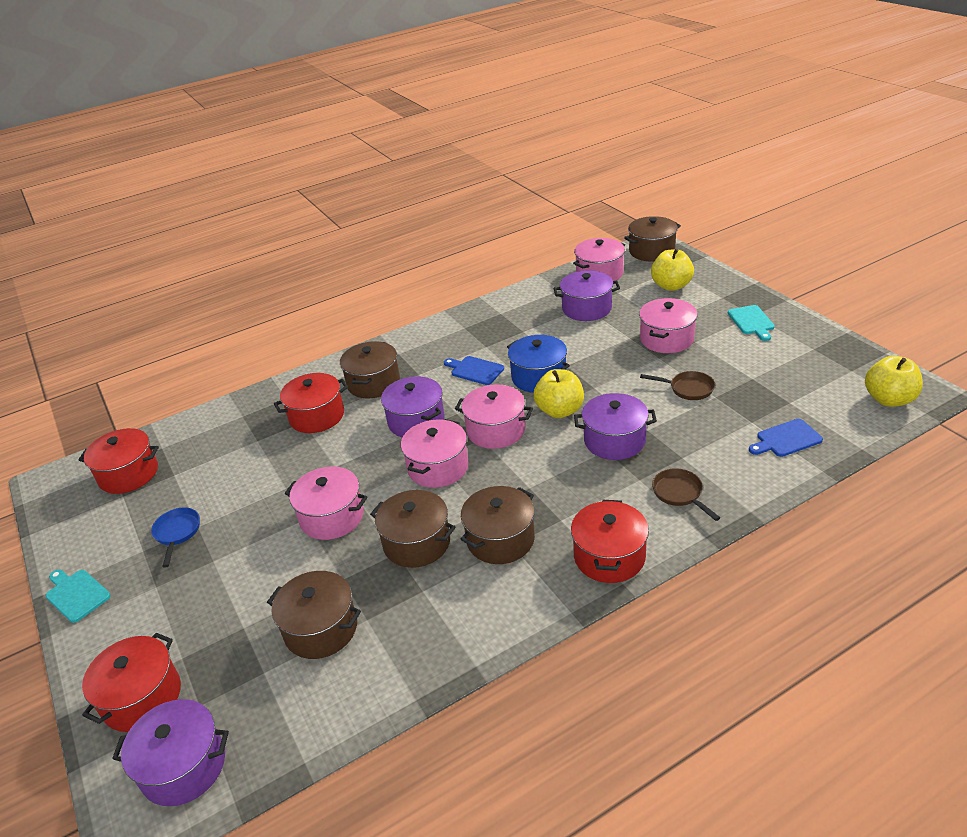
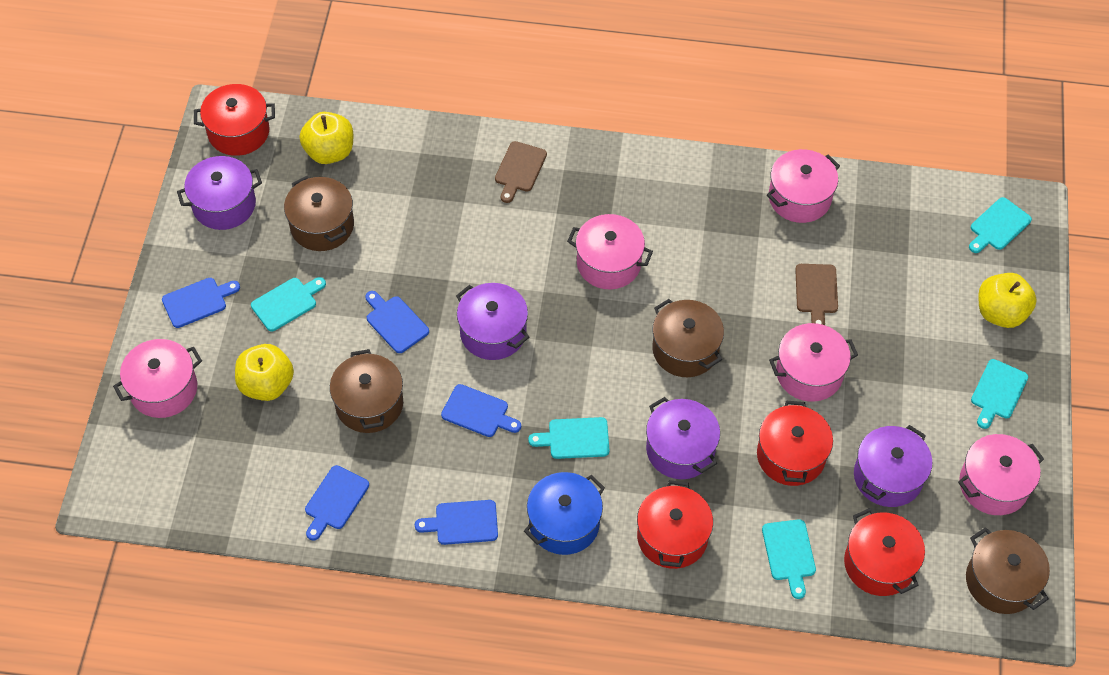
blue cutting board: [444,356,504,385] [749,419,823,457] = 2 -> [162,278,240,328] [305,465,369,541] [365,291,429,353] [415,500,498,545] [441,384,521,437] = 5
blue pan: [151,507,200,567] = 1 -> none = 0
brown cutting board: none = 0 -> [495,141,547,203] [795,264,838,325] = 2
brown pan: [640,371,715,400] [652,468,720,521] = 2 -> none = 0
brown pot: [267,571,361,659] [340,341,400,399] [370,490,456,568] [461,486,535,564] [624,216,681,261] = 5 -> [284,176,354,251] [330,349,403,433] [652,299,724,377] [966,527,1050,614] = 4
turquoise cutting board: [46,569,111,623] [728,305,775,341] = 2 -> [251,277,326,331] [528,417,609,459] [762,519,816,599] [969,197,1032,253] [971,359,1028,429] = 5

